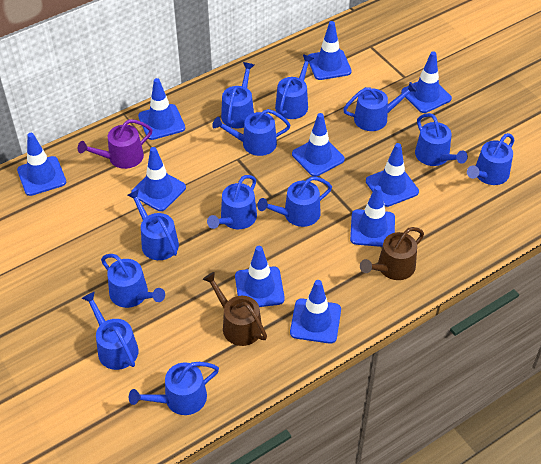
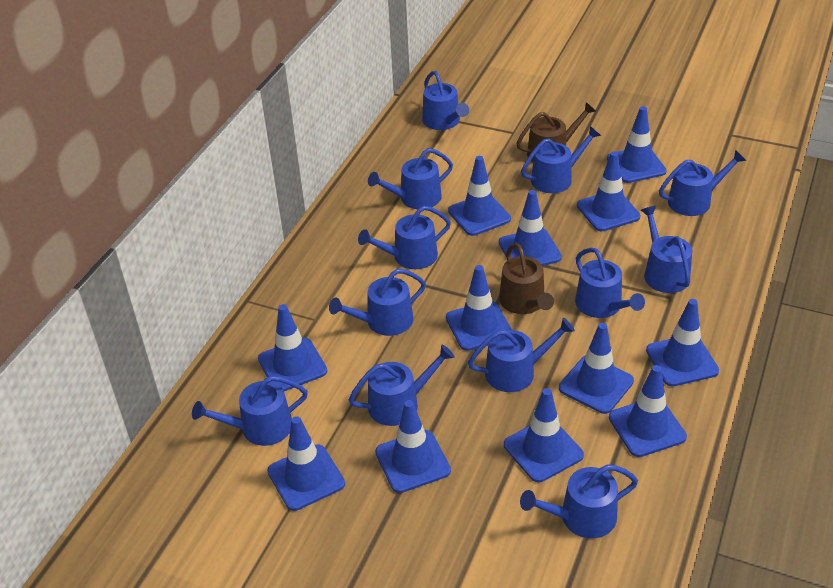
blue traffic cone: [17,133,66,196] [131,147,186,211] [138,78,185,140] [235,246,285,307] [290,280,341,344] [292,113,345,177] [308,21,352,80] [350,185,395,247] [366,143,419,207] [401,51,452,113] = 10 -> [258,304,327,391] [267,416,345,511] [375,400,451,493] [446,265,512,351] [448,156,511,236] [499,190,562,266] [504,388,584,482] [559,323,634,414] [577,152,640,231] [607,106,667,183] [609,365,687,457] [646,299,719,386] = 12
purple watering can: [78,119,153,169] = 1 -> none = 0

